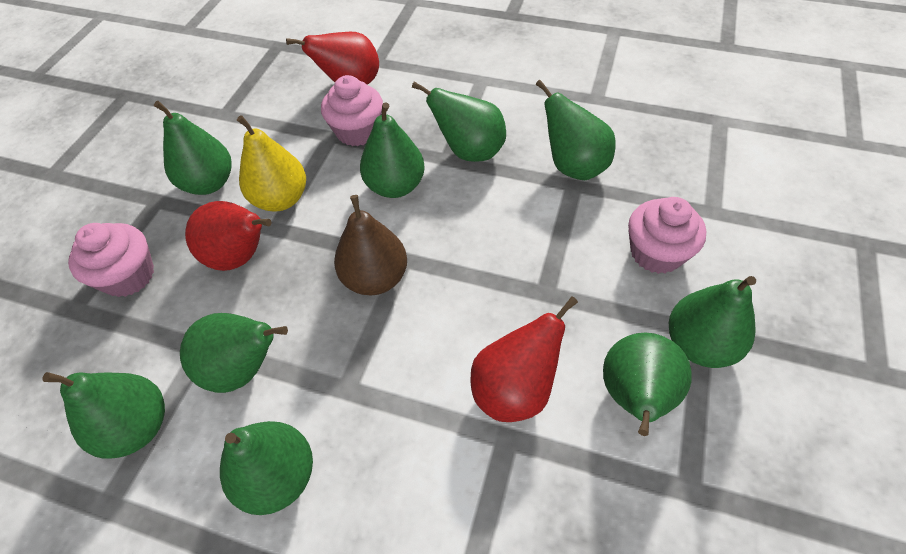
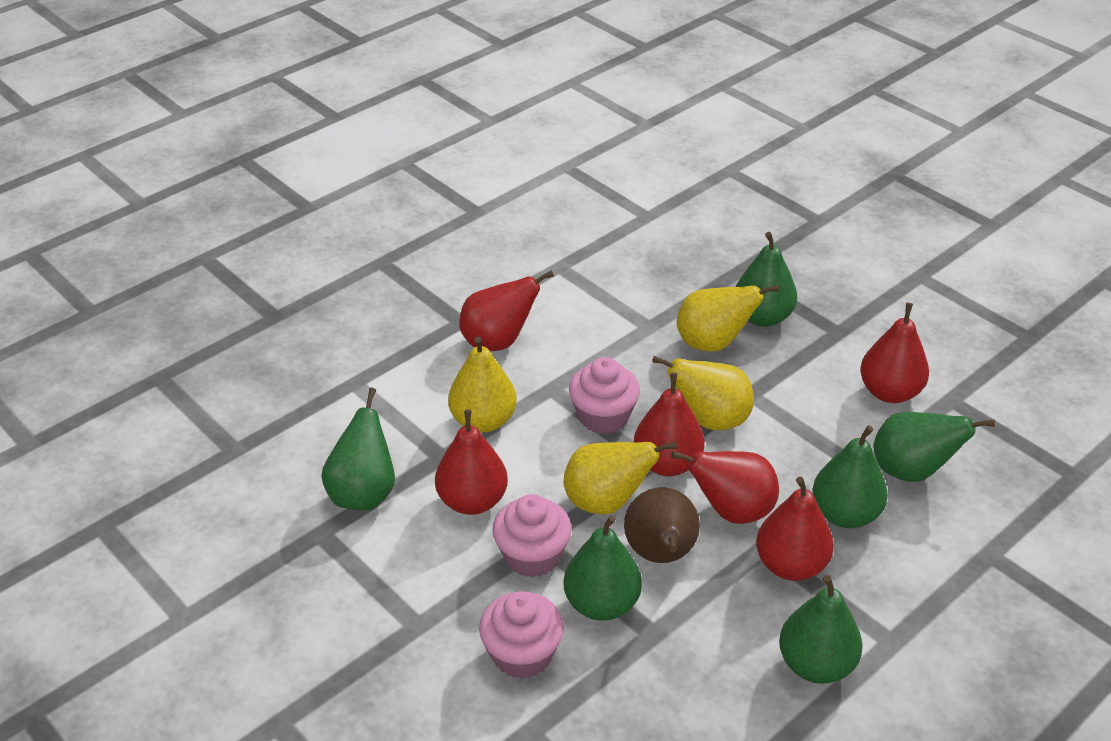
green pear: [43,372,165,458] [154,101,232,195] [180,313,288,393] [220,421,313,515] [360,102,425,198] [412,82,506,162] [536,80,616,180] [603,332,692,436] [669,276,756,368] = 9 -> [321,388,395,511] [563,515,642,621] [736,232,797,327] [779,575,863,684] [812,426,888,528] [874,412,995,482] = 6
red pear: [185,201,271,271] [286,32,379,85] [470,296,578,422] = 3 -> [435,409,508,515] [459,270,554,351] [634,372,705,476] [671,451,779,524] [756,477,834,581] [860,303,929,403] = 6
yellow pear: [237,115,306,211] = 1 -> [448,336,517,433] [564,442,677,515] [652,356,754,430] [677,285,779,352] = 4

